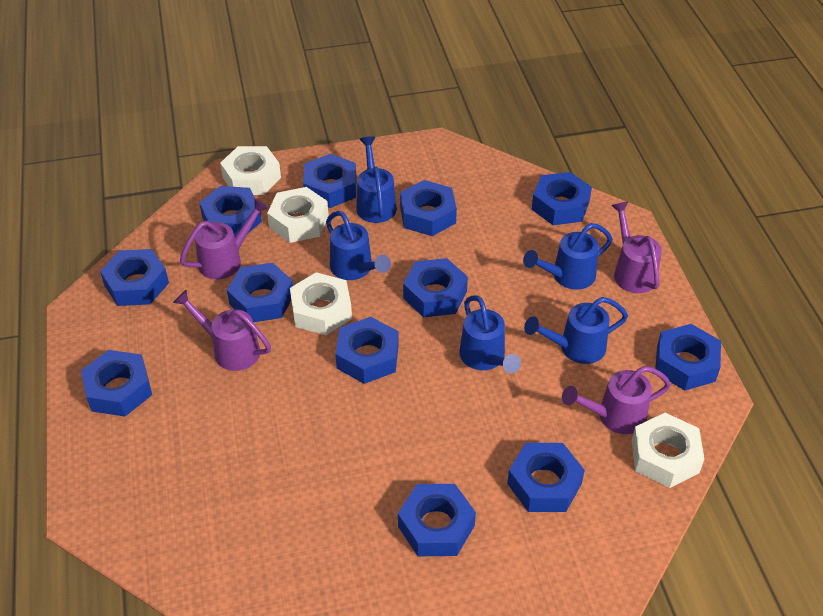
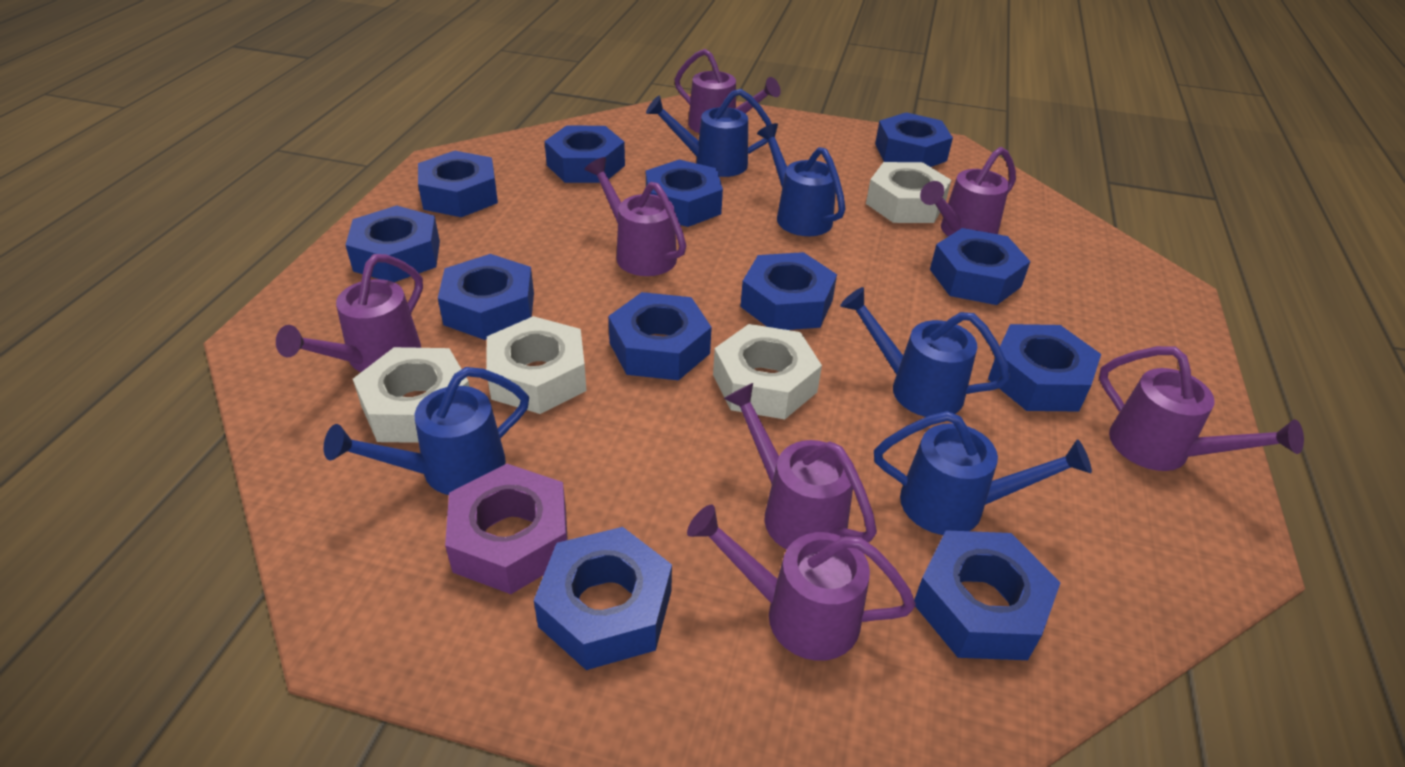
purple nut: none = 0 -> [445,464,568,594] = 1
purple watering can: [173,290,271,371] [180,198,269,280] [562,366,671,434] [611,201,662,293] = 4 -> [276,254,423,372] [585,157,687,276] [674,49,781,133] [687,505,916,661] [723,383,877,550] [920,147,1016,237] [1099,346,1304,471] = 7

